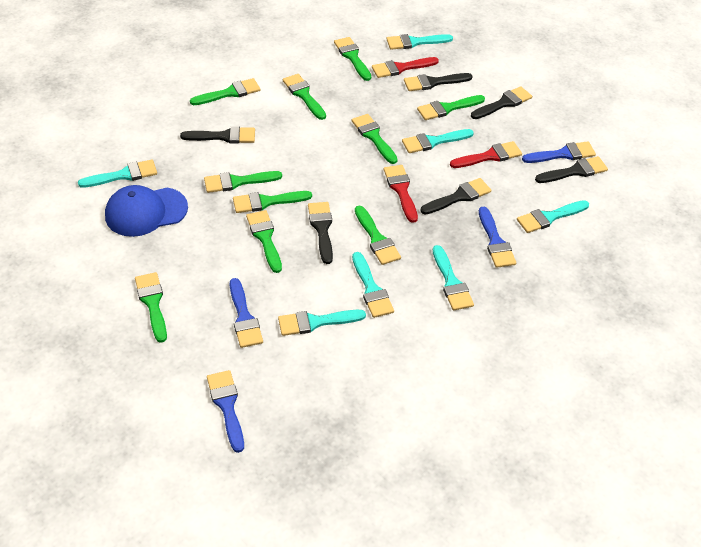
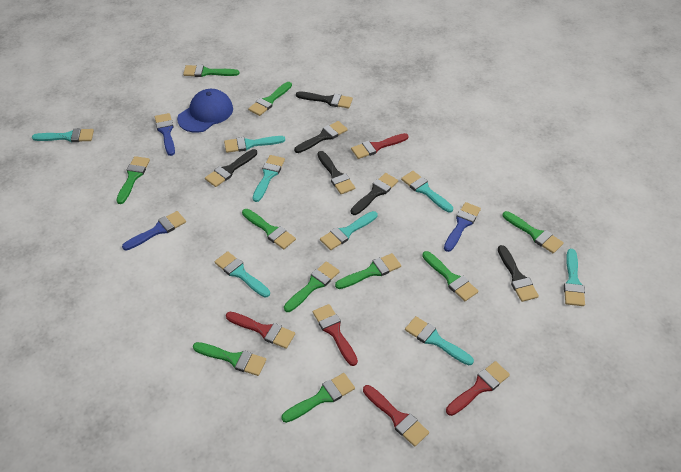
blue brush: [207,370,244,453] [230,278,263,348] [479,207,516,268] [522,141,596,163] = 4 -> [122,211,186,251] [155,113,175,156] [444,202,481,252] = 3
red brush: [372,57,439,78] [384,165,418,223] [450,141,522,168] = 3 -> [226,312,295,349] [313,304,358,366] [351,133,409,159] [363,385,429,447] [446,361,510,416] = 5
turquoise brush: [78,159,157,188] [278,310,366,336] [352,252,394,318] [387,34,453,50] [402,129,474,153] [433,245,474,310] [517,200,589,233] = 7 -> [32,128,94,142] [215,251,270,298] [224,136,285,153] [253,155,285,202] [320,211,377,250] [401,171,453,213] [405,316,474,365] [564,249,585,306] = 8

